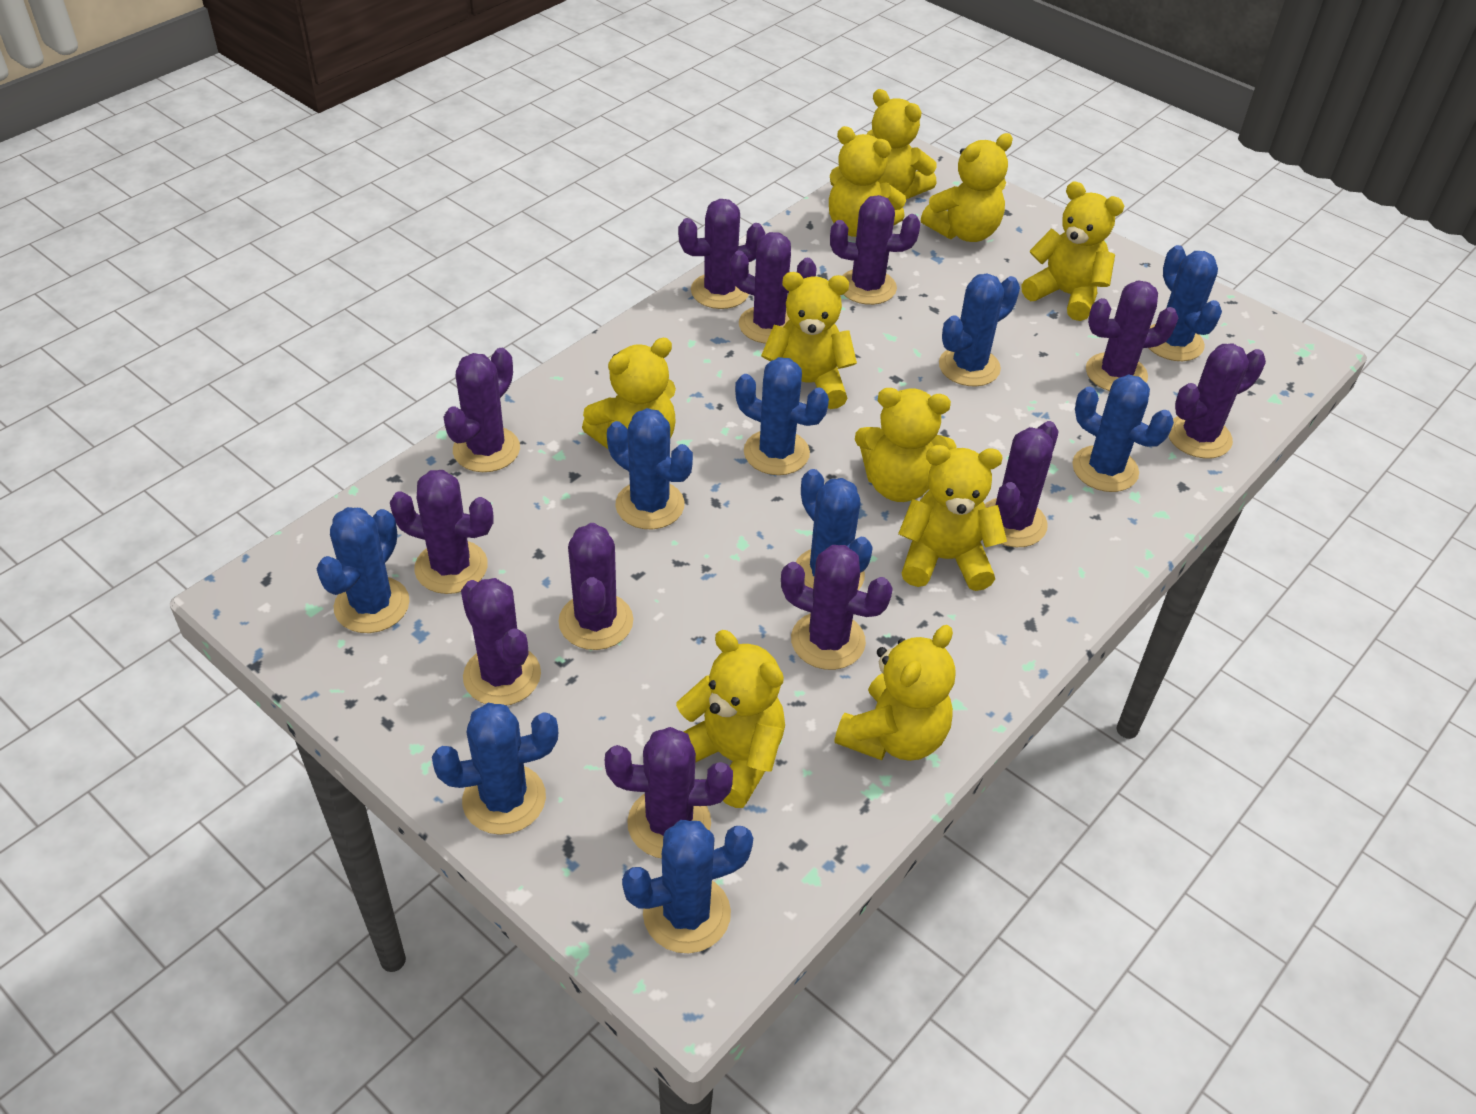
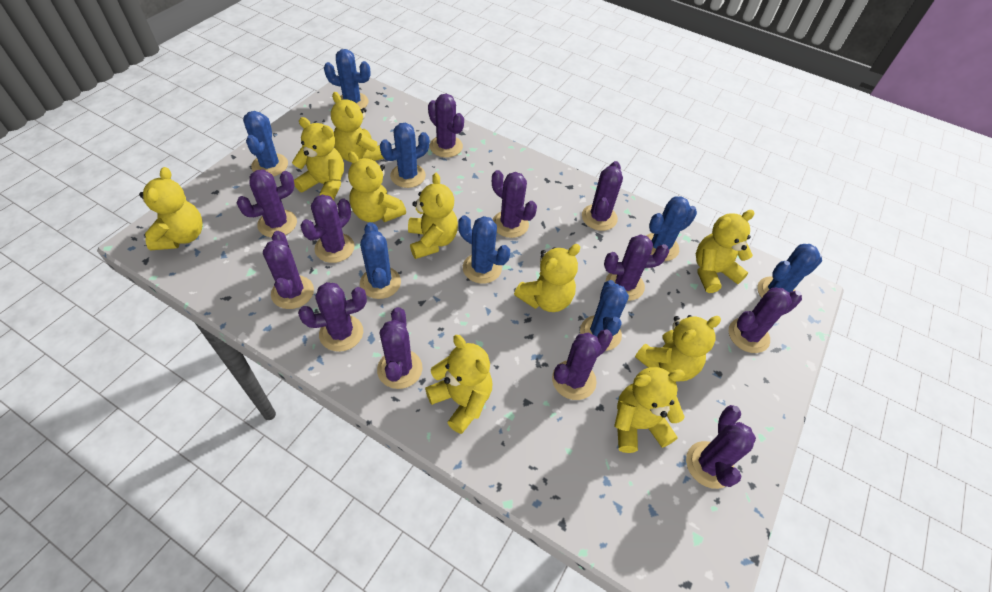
blue cactus: [317,507,410,633] [432,703,558,835] [607,408,693,529] [622,820,753,953] [735,357,829,475] [796,469,873,590] [939,273,1020,387] [1072,374,1174,492] [1149,245,1222,361] = 9 -> [243,111,288,177] [324,49,371,109] [360,222,401,299] [380,123,429,188] [458,215,510,284] [580,280,629,351] [646,196,697,261] [757,244,822,298] = 8

